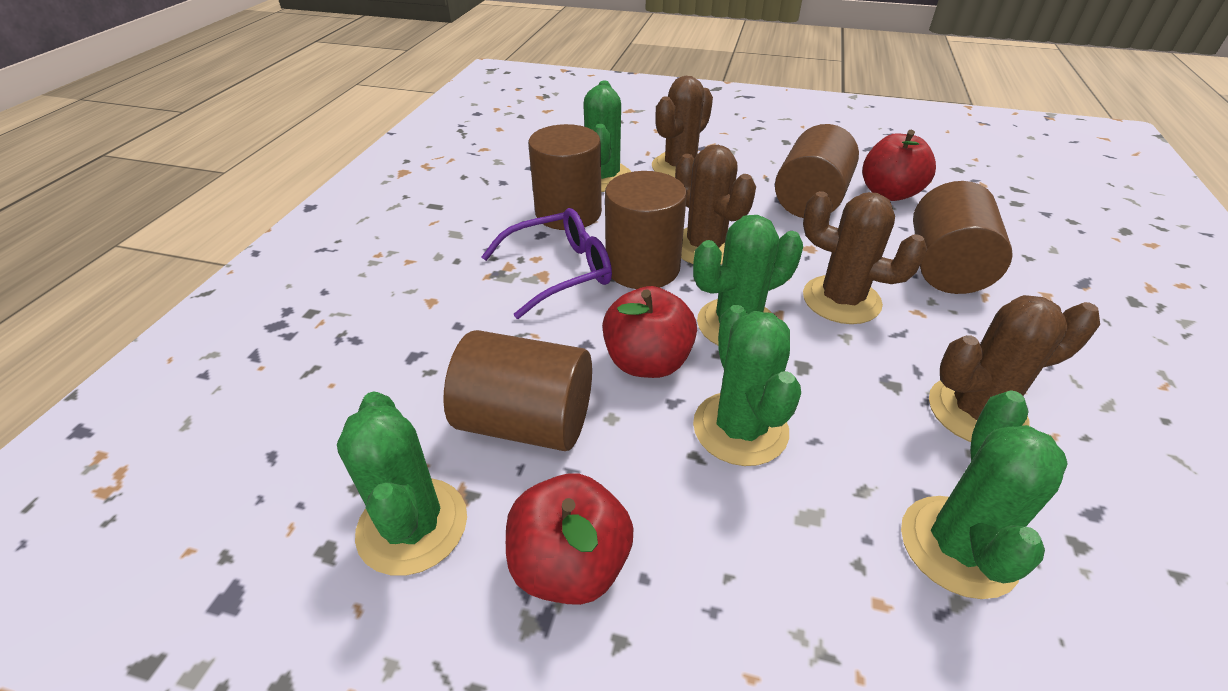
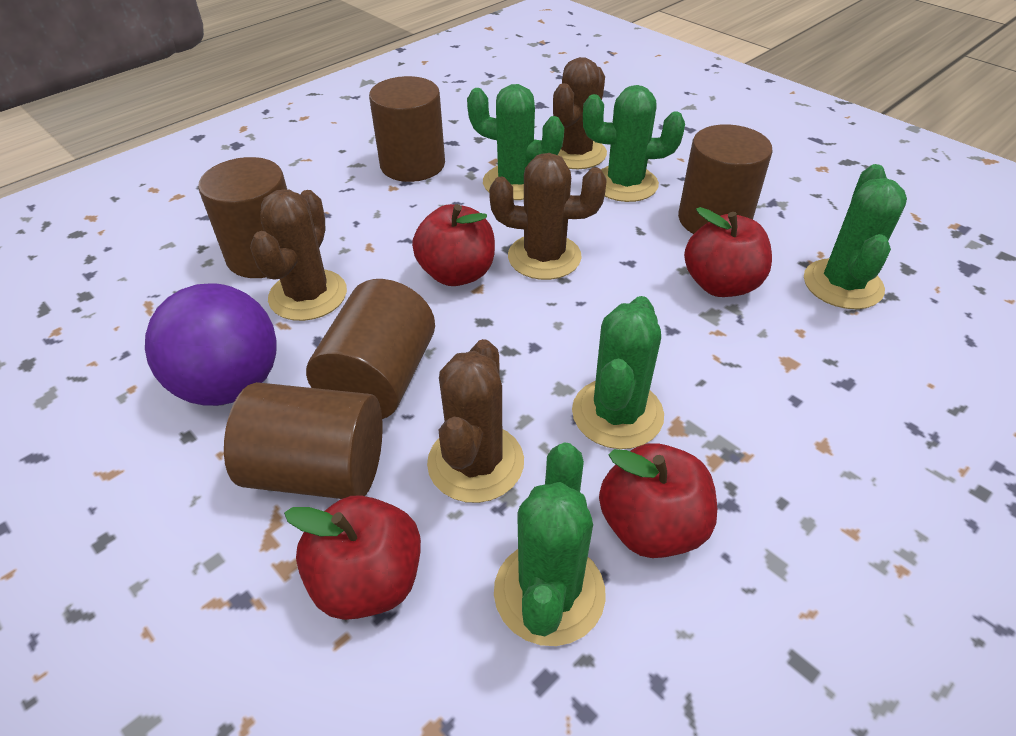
purple ball: none = 0 -> [145,283,277,406] = 1
purple glasses: [481,208,612,319] = 1 -> none = 0
red apple: [506,473,633,605] [602,286,697,378] [862,130,936,201] = 3 -> [284,495,421,620] [412,204,495,286] [599,443,717,558] [684,207,772,297] = 4

